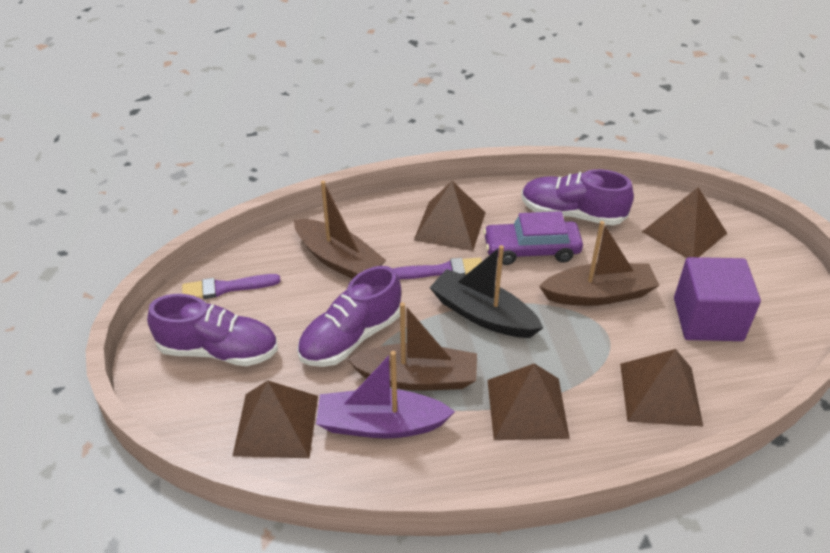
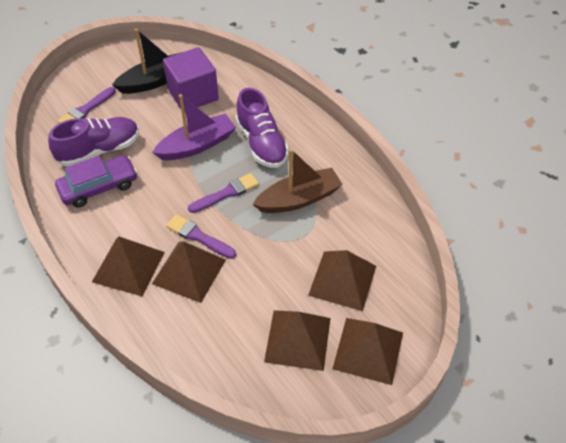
brown boat: [294,181,386,279] [347,302,477,390] [539,221,660,306] = 3 -> [252,149,343,213] = 1
purple brush: [182,274,281,299] [393,258,482,279] = 2 -> [57,87,116,123] [166,214,236,259] [188,173,259,213] = 3
purple shoe: [147,294,278,366] [297,266,401,367] [521,169,634,226] = 3 -> [48,117,139,166] [236,88,289,168] = 2

